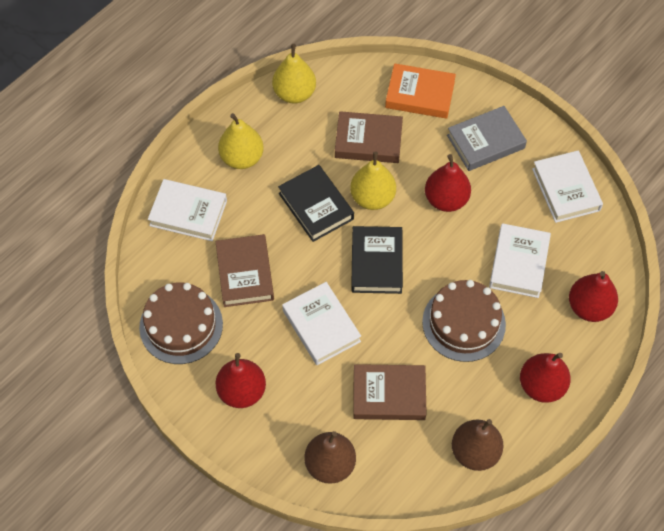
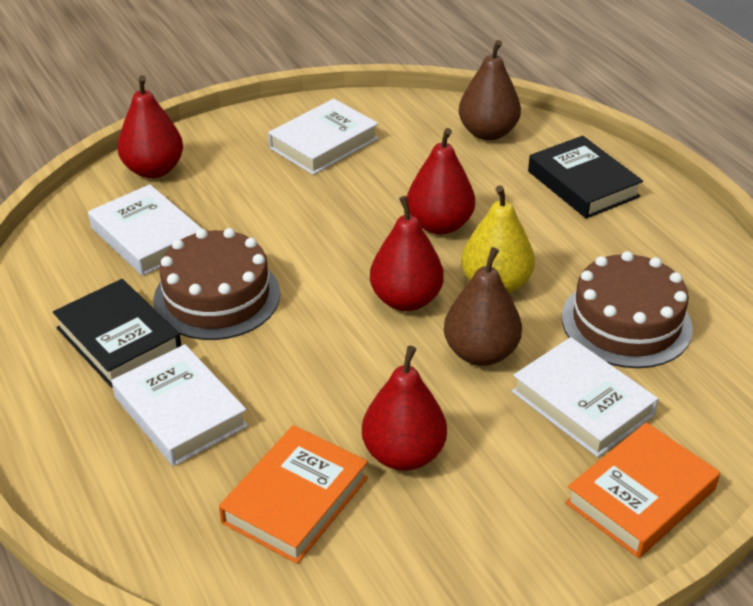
brown book: [215,234,274,307] [335,111,403,163] [353,364,427,420] = 3 -> none = 0
grey book: [447,106,527,171] = 1 -> none = 0
orange book: [385,63,456,119] = 1 -> [219,425,368,564] [565,422,720,558] = 2
yellow pear: [218,113,264,169] [272,44,316,104] [350,151,396,210] = 3 -> [461,185,535,294] = 1

